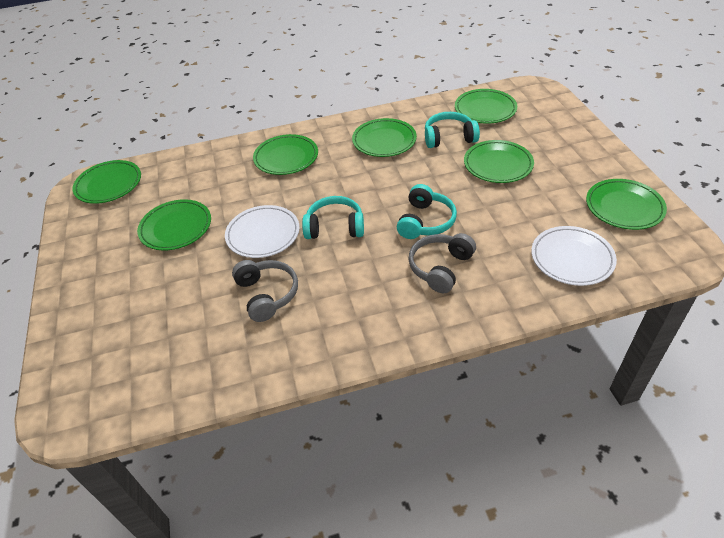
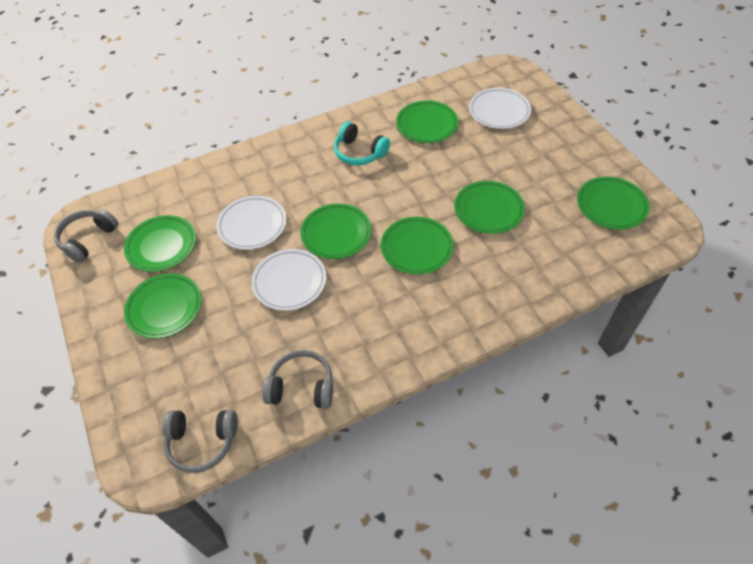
grey headphones: [232,260,298,322] [408,233,476,293] = 2 -> [54,209,118,263] [162,410,238,473] [262,350,333,409] = 3
turquoise headphones: [302,196,364,239] [397,184,457,239] [425,112,480,148] = 3 -> [334,121,390,165] = 1
white plate: [225,205,300,258] [531,226,617,286] = 2 -> [216,196,286,250] [251,249,326,311] [469,88,531,129] = 3

